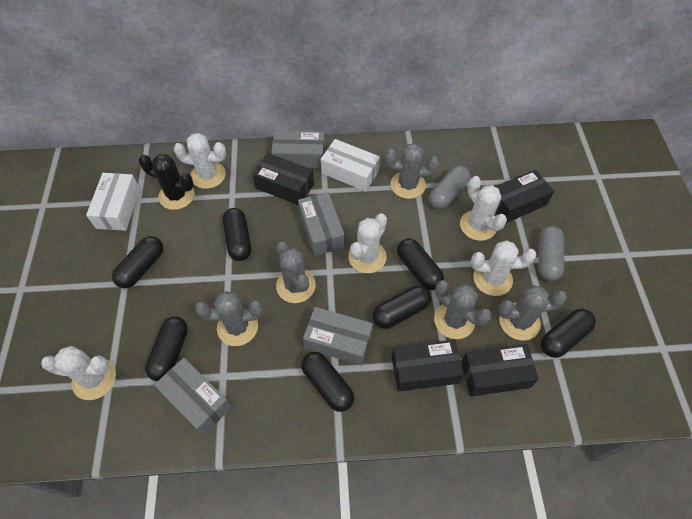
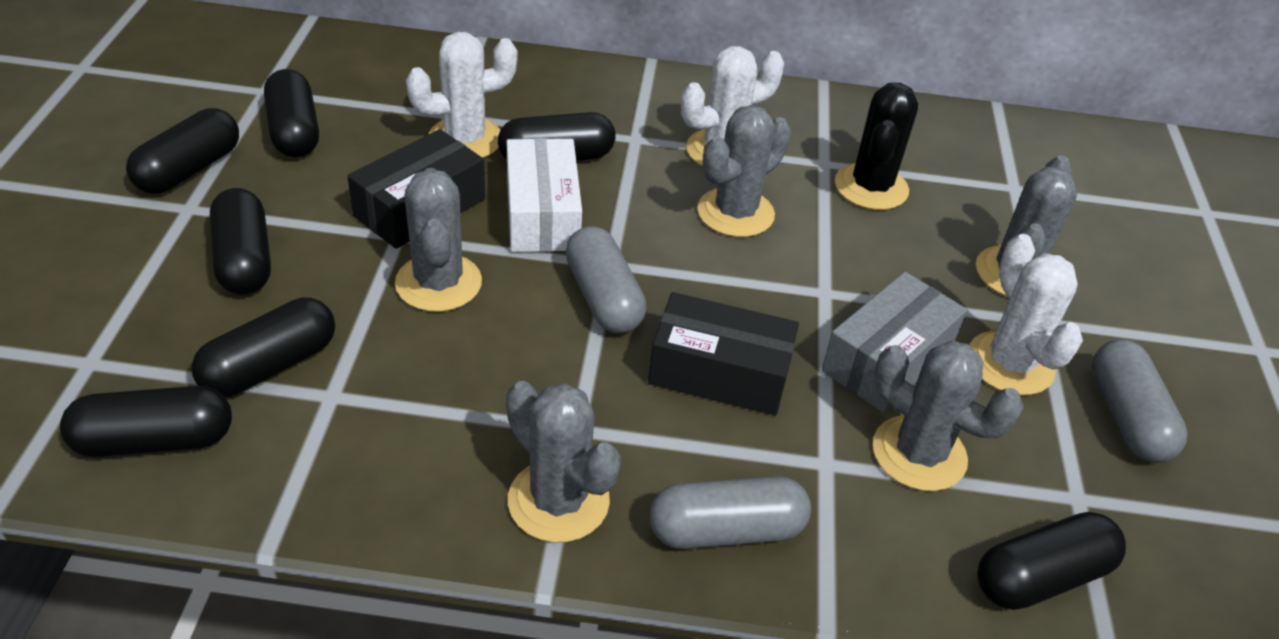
black box: [252,153,314,205] [392,339,464,392] [461,344,539,396] [495,169,554,223] = 4 -> [347,129,485,249] [648,292,799,416] = 2
grey box: [154,358,232,436] [271,130,325,169] [298,192,345,256] [303,307,373,365] = 4 -> [822,272,967,412] = 1
grey capsule: [429,165,470,209] [538,226,564,281] = 2 -> [565,226,647,334] [650,476,811,549] [1092,339,1187,463] = 3
white box: [86,173,140,231] [321,139,380,192] = 2 -> [507,138,582,252] = 1
white cactus: [41,346,116,400] [174,133,226,189] [348,213,387,273] [460,176,507,241] [471,240,537,296] = 5 -> [406,32,517,158] [681,46,784,167] [969,234,1083,395] = 3

